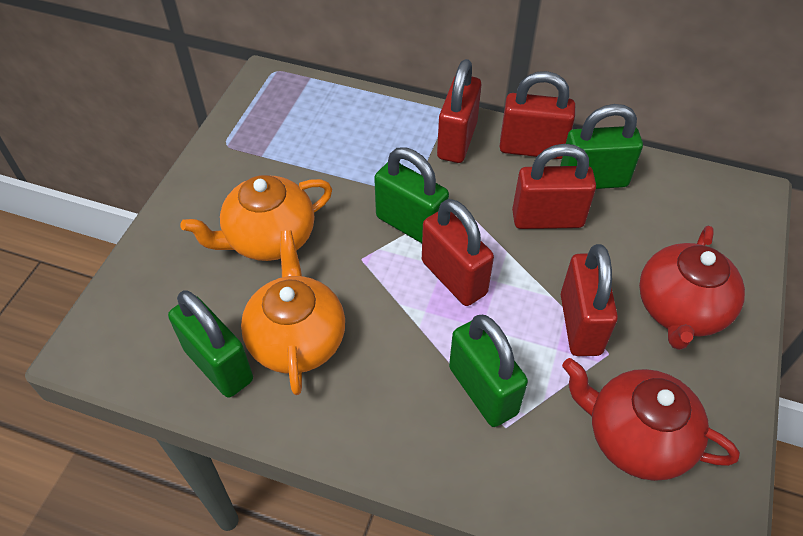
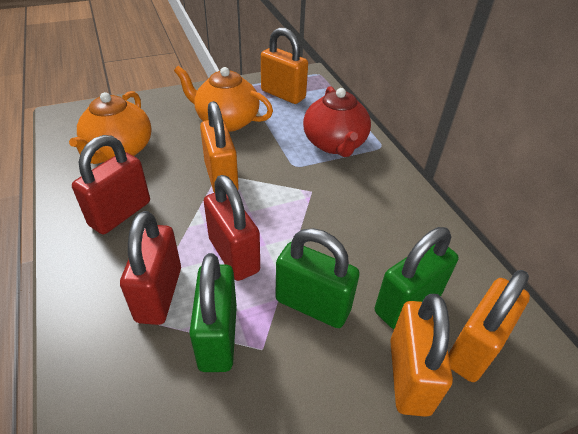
green padlock: [168,290,253,398] [374,147,449,243] [449,315,528,427] [560,104,643,189] = 4 -> [189,253,237,372] [275,228,360,328] [375,227,458,329] = 3
orange padlock: none = 0 -> [200,101,239,193] [261,27,308,104] [390,294,453,417] [448,270,530,382] = 4
red padlock: [422,199,494,306] [437,59,481,163] [499,71,575,159] [512,144,596,229] [561,244,618,356] = 5 -> [72,135,150,234] [120,211,181,325] [204,175,260,281] = 3
red teapot: [562,358,740,481] [639,226,745,350] = 2 -> [303,86,371,157] = 1

